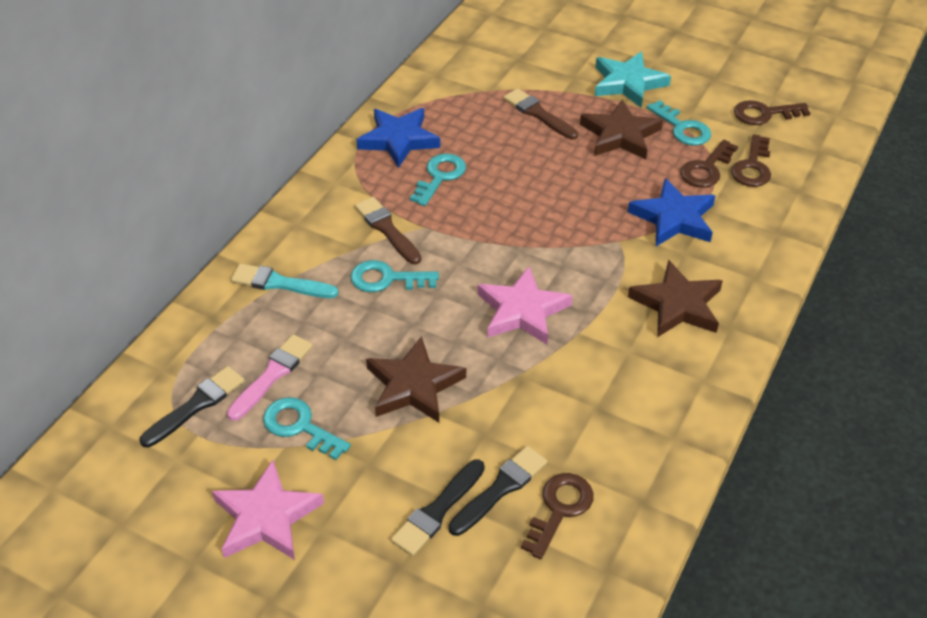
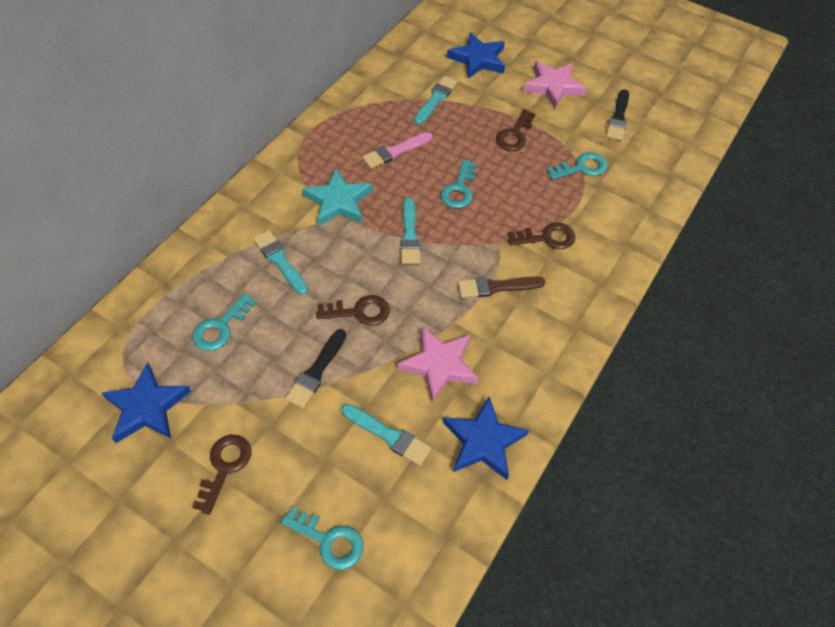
black brush: [140,366,245,447] [391,459,485,556] [448,446,547,536] = 3 -> [285,329,346,408] [606,89,629,141] = 2
blue star: [356,108,440,168] [628,178,715,246] = 2 -> [101,362,191,443] [443,397,529,480] [447,32,505,79] = 3
brown brush: [355,197,421,264] [503,88,578,140] = 2 -> [458,277,545,298] = 1
brown star: [366,336,466,423] [580,100,663,159] [628,260,723,337] = 3 -> none = 0
turquoise brush: [231,263,338,298] = 1 -> [253,230,308,295] [342,404,431,466] [400,198,421,265] [414,76,458,125] = 4

